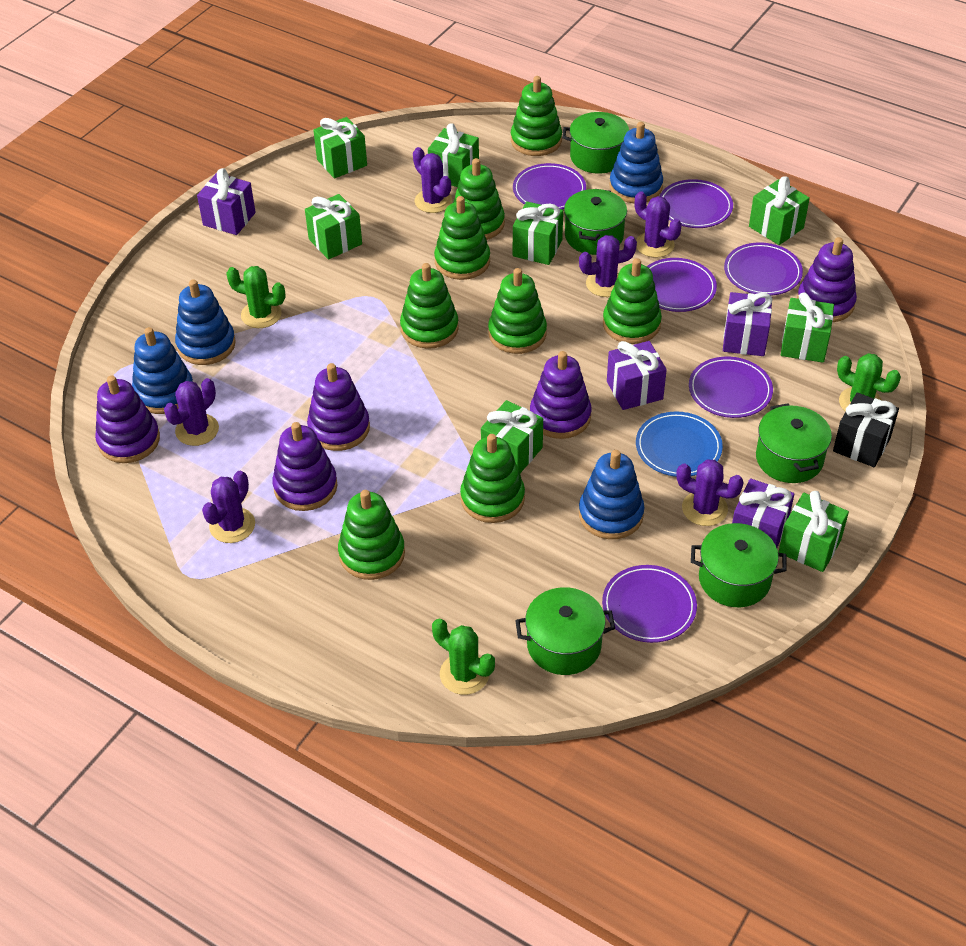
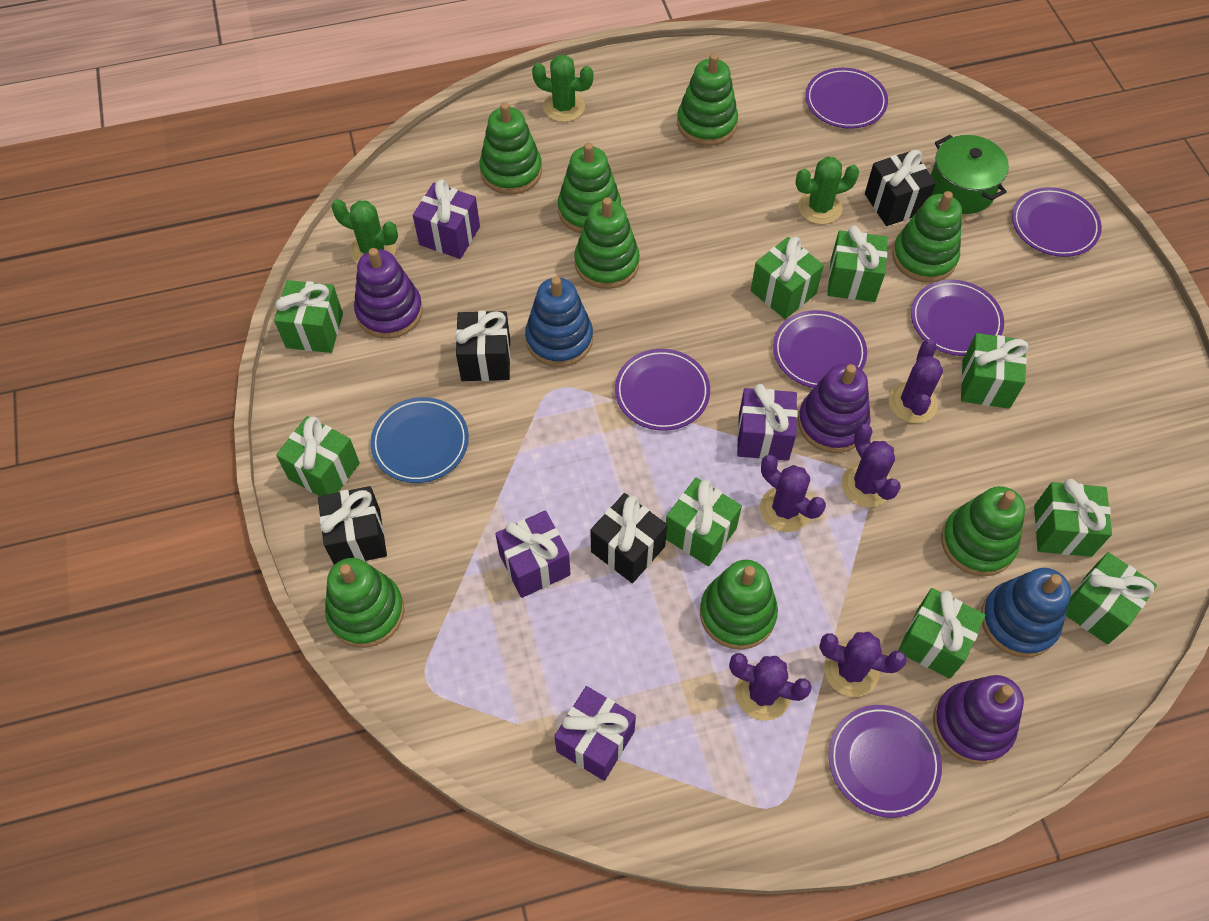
black gift: [833,392,899,467] = 1 -> [318,486,387,565] [455,311,511,381] [590,493,667,583] [865,150,936,226] = 4
blue stacking toy: [132,327,193,414] [175,279,236,365] [579,450,644,539] [609,122,663,203] = 4 -> [525,277,593,367] [981,568,1071,658] = 2
green gift: [305,194,362,260] [313,117,367,179] [428,123,479,187] [481,400,543,473] [513,201,563,265] [749,176,810,245] [778,491,849,572] [781,292,834,362] = 8 -> [274,280,343,353] [276,416,360,496] [666,477,742,567] [751,237,824,319] [827,226,888,302] [898,588,985,679] [961,333,1029,409] [1034,479,1112,557] [1066,552,1157,645] = 9
green pot: [515,587,615,675] [562,112,629,174] [564,189,627,255] [691,523,787,607] [756,404,832,483] = 5 -> [931,135,1009,214] = 1
purple cactus: [164,378,219,446] [202,471,255,543] [413,147,452,213] [579,235,637,297] [635,191,682,258] [676,459,744,526] = 6 -> [729,653,812,721] [760,455,826,532] [819,632,907,697] [841,424,901,507] [889,339,943,423] = 5
purple stacking toy: [95,376,160,463] [272,422,337,511] [307,363,370,451] [530,351,592,439] [797,237,857,323] = 5 -> [354,248,423,339] [798,363,871,453] [933,675,1024,764] = 3

